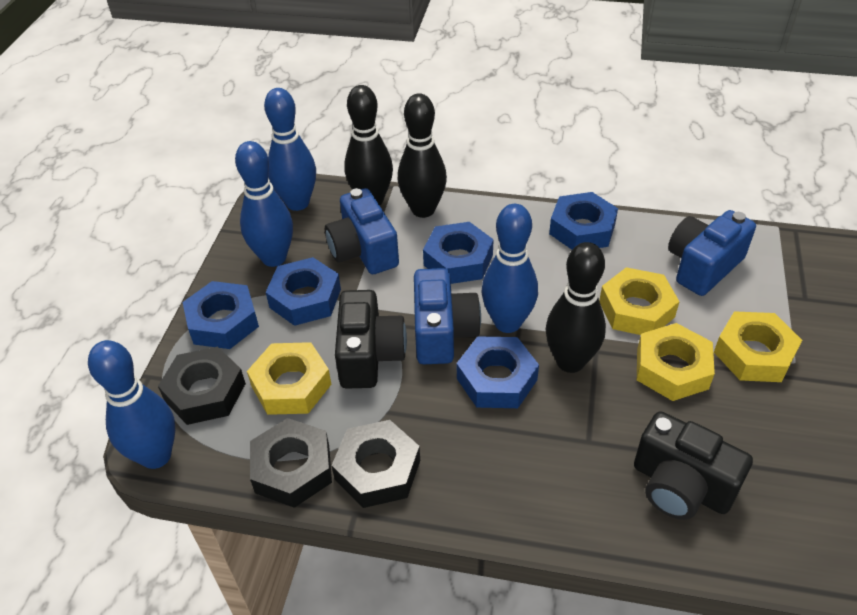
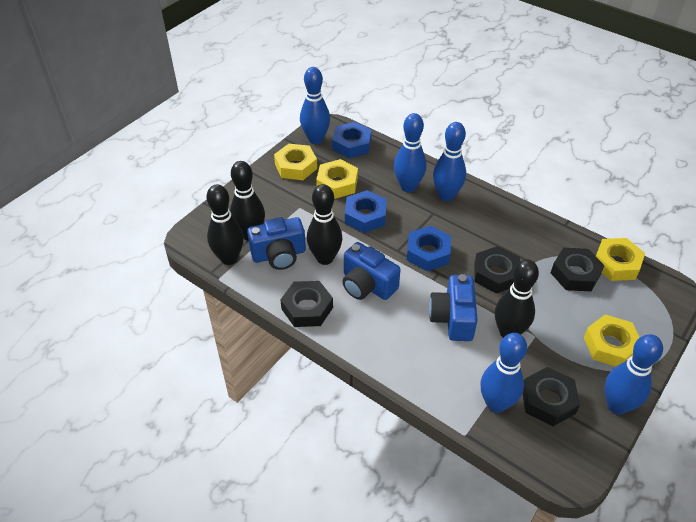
black bowling pin: [344,85,393,205] [398,93,447,218] [545,242,606,373] = 3 -> [207,184,244,265] [230,161,265,241] [307,184,342,265] [495,259,539,338] = 4
black camera: [335,290,407,389] [634,411,753,520] = 2 -> none = 0
black nut: [158,347,246,425] [250,418,332,508] [332,420,420,508] = 3 -> [280,281,333,327] [474,246,520,294] [523,367,580,426] [551,248,605,291] = 4
blue bowling pin: [88,340,175,469] [235,141,293,267] [264,88,316,211] [482,204,538,333] = 4 -> [300,67,330,144] [394,113,426,192] [433,122,466,201] [480,333,527,413] [605,334,663,414] = 5
blue nut: [183,281,259,349] [266,257,341,326] [423,222,494,284] [457,336,539,408] [549,192,618,250] = 5 -> [332,122,372,158] [345,190,387,233] [407,226,451,271] = 3

